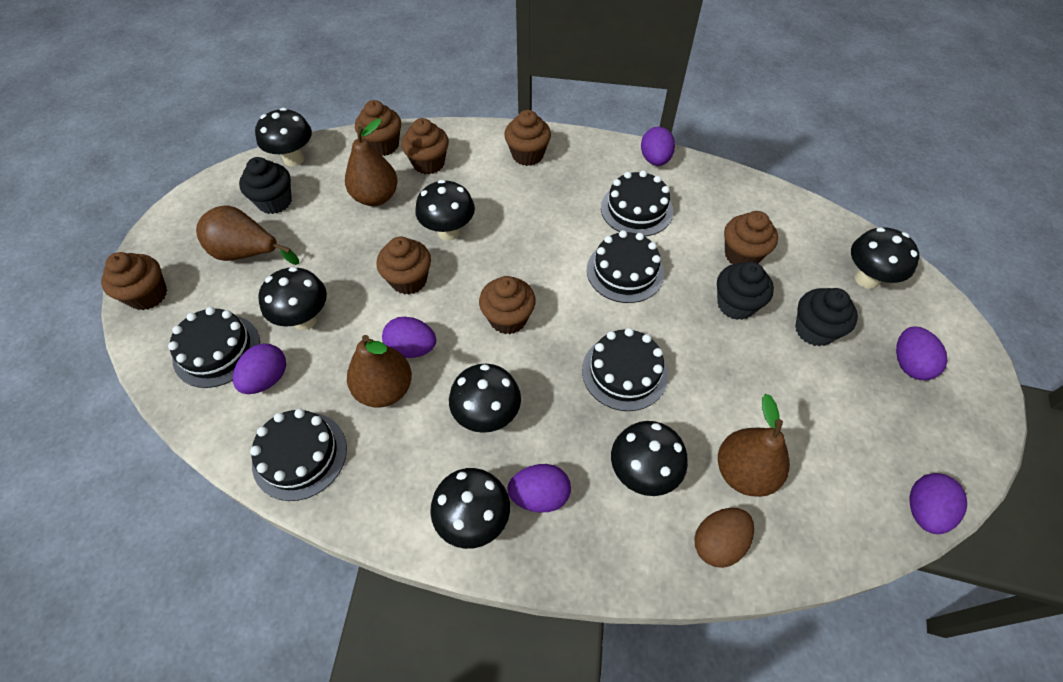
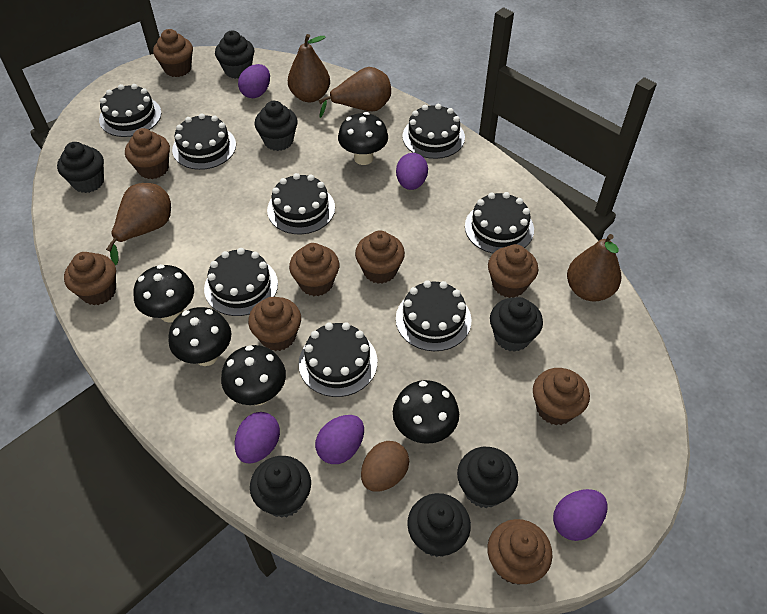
black cake: [168,307,260,388] [250,409,347,501] [582,328,668,411] [587,230,664,303] [601,170,673,237] = 5 -> [99,84,161,137] [172,113,236,170] [204,248,278,316] [267,173,335,234] [299,322,377,397] [396,280,472,351] [402,104,465,159] [465,192,534,254] = 8
black cupcake: [239,157,292,214] [717,262,774,320] [795,288,858,347] = 3 -> [57,142,104,193] [215,31,254,79] [250,456,311,518] [255,101,298,151] [407,493,471,557] [457,447,518,508] [490,297,543,352] = 7
black mushroom: [255,108,312,167] [258,267,327,330] [415,180,475,241] [430,468,510,549] [449,364,521,433] [611,421,688,496] [851,227,920,289] = 7 -> [134,264,194,323] [169,307,231,366] [221,345,286,406] [338,112,388,165] [393,380,459,444] = 5
brown cupcake: [101,252,167,310] [355,100,401,156] [377,237,431,295] [401,118,449,174] [479,276,536,334] [504,110,551,166] [724,211,778,264] = 7 -> [64,252,116,305] [125,128,170,179] [153,29,193,77] [248,297,301,351] [289,243,339,296] [355,230,405,284] [487,519,553,585] [488,244,538,298] [533,368,590,425] = 9
purple egg: [233,344,286,394] [382,317,436,358] [507,464,571,513] [641,127,675,166] [896,326,947,380] [909,473,967,534] = 6 -> [234,412,280,464] [238,64,270,98] [315,415,364,464] [396,153,428,190] [553,489,608,541] = 5

